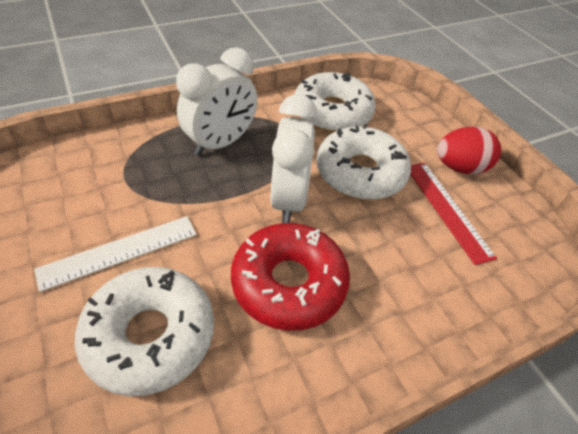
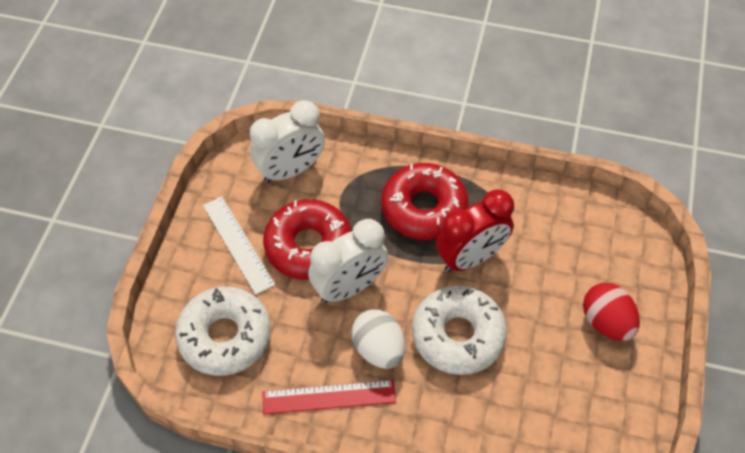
red clock: none = 0 -> [436,189,514,273] = 1
red donut: [231,223,350,331] = 1 -> [263,199,352,280] [381,163,468,240] = 2
white donut: [75,267,214,396] [294,72,376,132] [316,124,411,200] = 3 -> [175,287,271,376] [412,286,507,375] = 2
white egg: none = 0 -> [352,310,405,369] = 1

